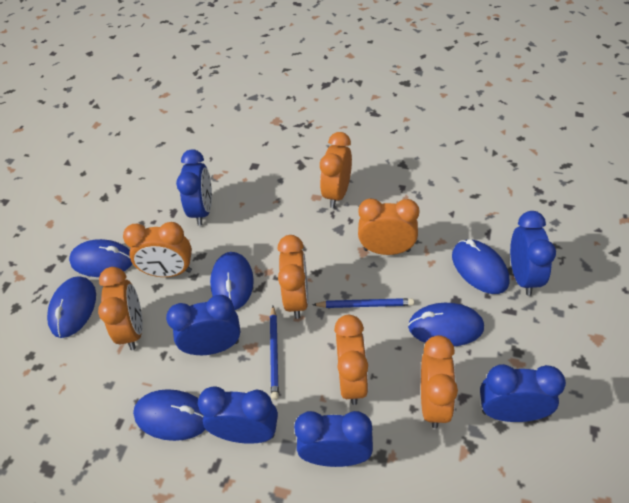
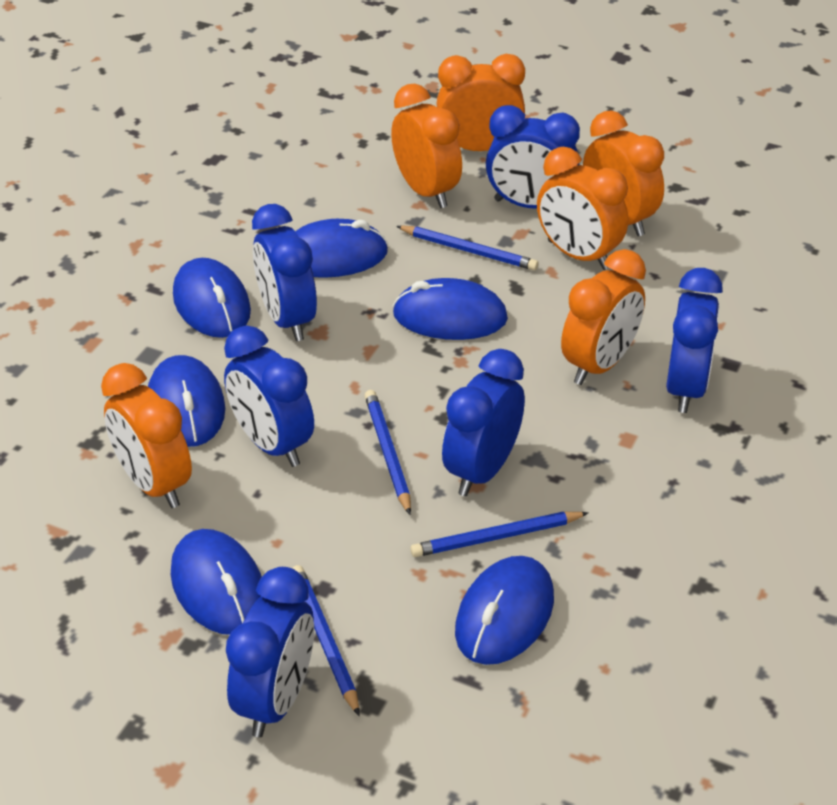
blue pencil: [270,306,279,400] [313,298,414,308] = 2 -> [292,565,360,716] [364,390,411,515] [396,226,538,271] [410,512,588,557] = 4
orange clock: [98,267,143,350] [123,222,192,277] [277,235,308,319] [320,132,352,208] [334,315,368,405] [358,198,419,255] [421,335,458,428] = 7 -> [101,363,192,508] [391,84,462,208] [437,54,525,151] [537,147,628,270] [561,249,646,385] [583,110,664,236] = 6

